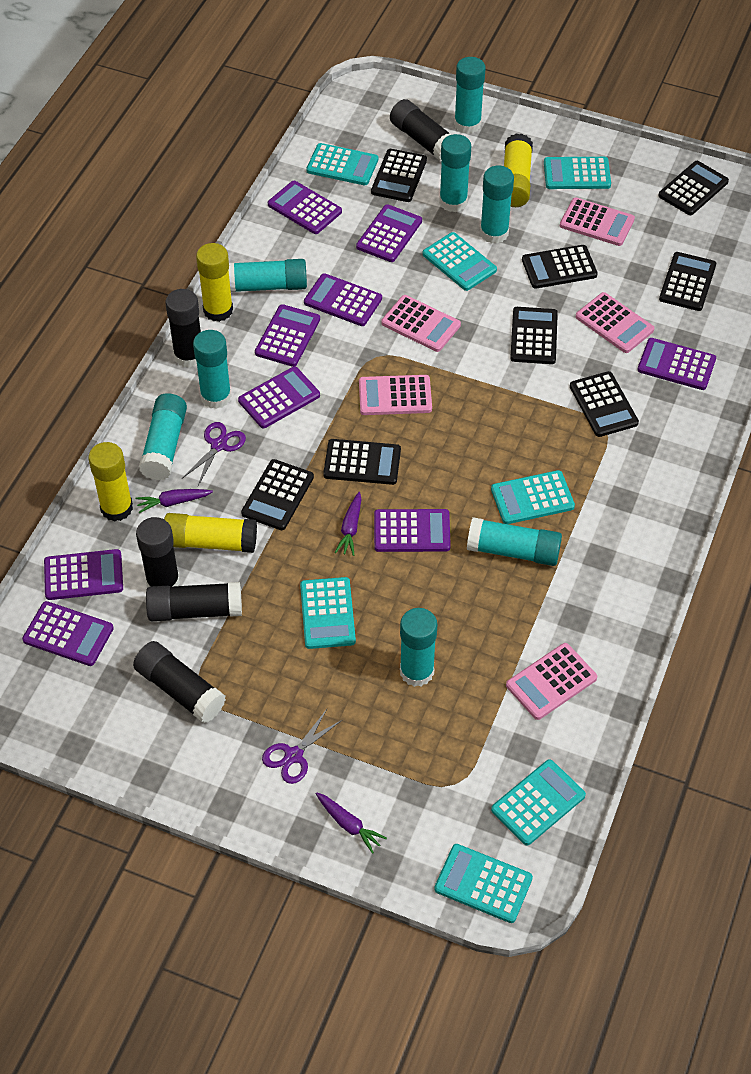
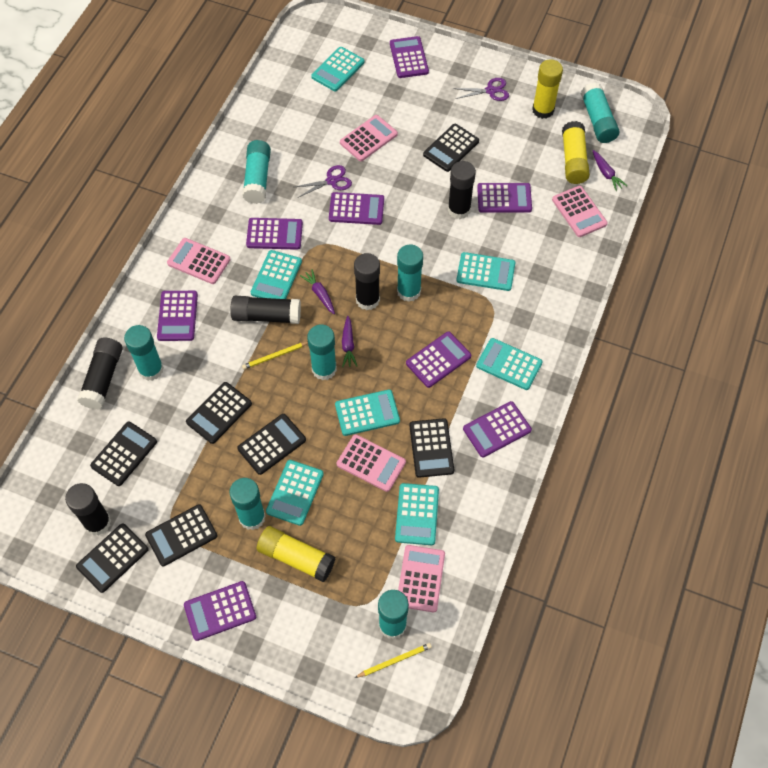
black calculator: [241,459,314,530] [323,439,401,485] [371,149,427,202] [510,307,558,364] [522,245,598,289] [570,371,639,437] [658,161,729,215] [659,252,716,311] = 8 -> [76,523,149,593] [90,422,157,486] [145,504,218,566] [186,382,252,444] [237,414,306,475] [409,418,454,478] [423,124,479,172] = 7
purple calculator: [22,601,114,666] [44,549,123,600] [238,367,320,428] [255,304,320,367] [268,181,342,234] [304,273,382,326] [356,204,422,262] [374,509,451,552] [637,338,716,390] = 9 -> [157,291,198,341] [184,581,256,641] [246,218,303,250] [329,192,384,225] [390,36,429,78] [406,331,471,388] [463,401,532,457] [477,183,532,213] = 8
turquoise glue stick: [139,393,187,480] [193,330,232,409] [228,259,307,293] [400,608,437,687] [439,134,471,212] [454,57,485,134] [467,517,562,566] [480,166,514,244] = 8 -> [124,325,164,381] [229,478,266,530] [242,140,271,204] [307,325,337,380] [378,590,409,639] [397,245,423,302] [581,82,619,143] = 7
yellow glue stick: [88,442,133,522] [164,513,257,553] [196,243,233,322] [504,133,533,207] = 4 -> [257,526,335,582] [532,59,563,119] [562,121,590,184] = 3
yellow pencil: none = 0 -> [242,342,308,369] [355,643,432,678] = 2

